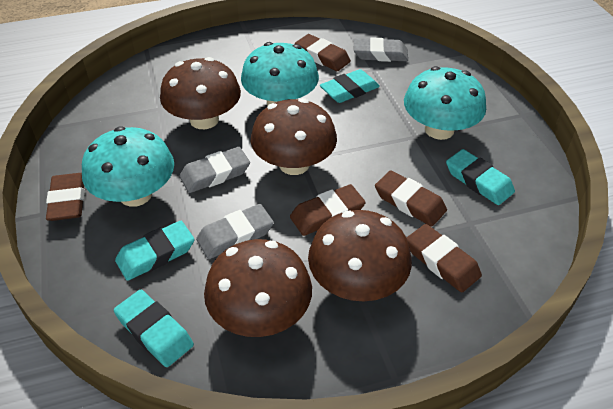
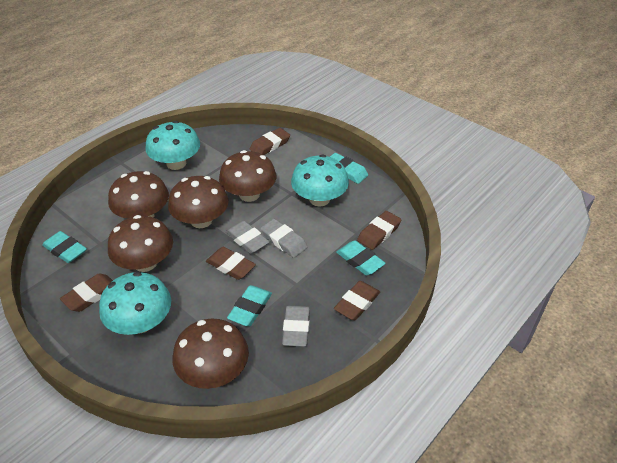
brown mushroom: [160,57,241,129] [204,239,312,337] [251,98,337,175] [308,210,412,301] = 4 -> [108,171,169,218] [108,215,173,272] [168,176,229,228] [172,319,249,389] [219,150,277,202] = 5

